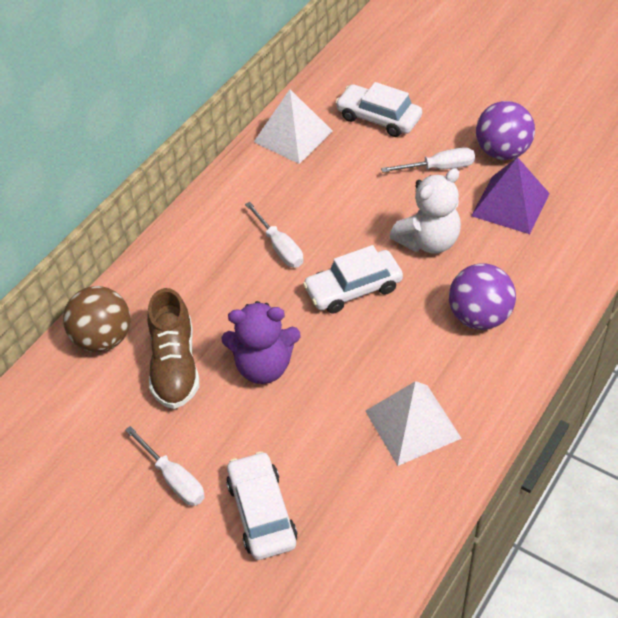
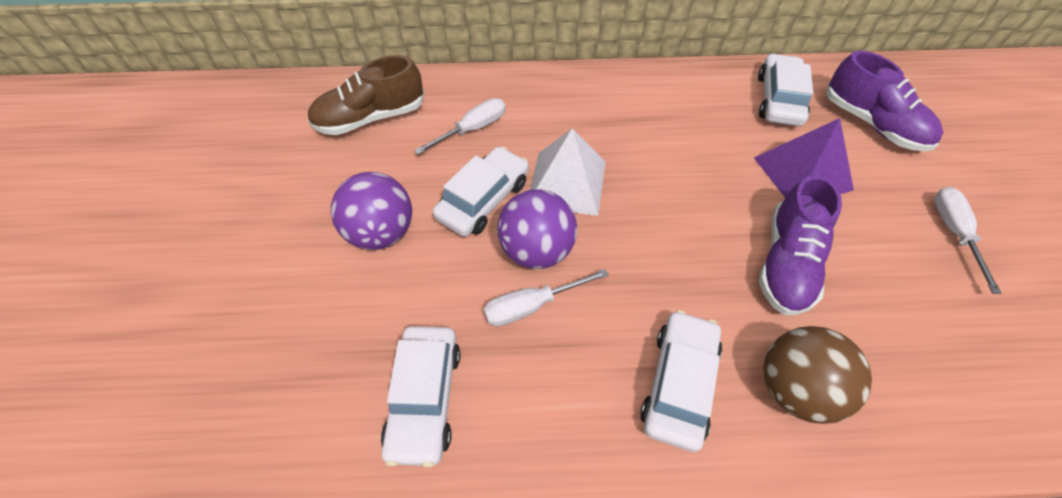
purple shoe: none = 0 -> [759,175,842,315] [826,51,943,151] = 2
purple teddy bear: [222,301,300,384] = 1 -> none = 0
white car: [226,451,298,560] [303,245,403,314] [336,82,422,137] = 3 -> [381,326,461,468] [433,147,529,237] [640,310,722,452] [758,53,813,126] = 4
white pyramid: [254,90,333,164] [365,381,462,466] = 2 -> [530,128,606,216] = 1
white teddy bear: [390,168,461,254] = 1 -> none = 0

